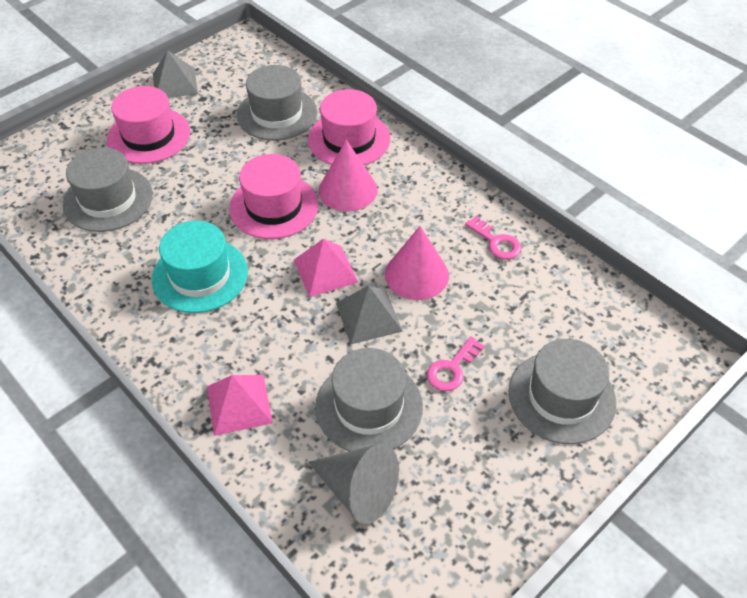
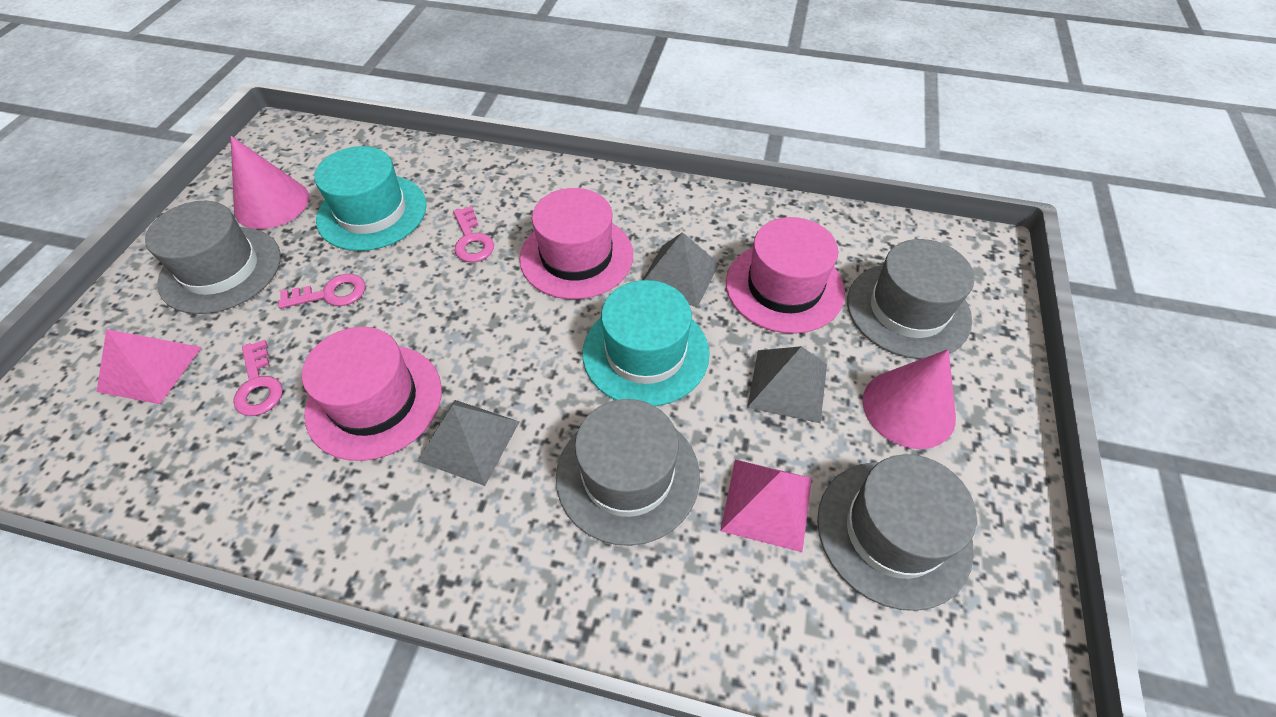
grey cone: [308,444,399,524] = 1 -> none = 0
grey pyramid: [153,50,198,98] [336,285,403,345] = 2 -> [417,400,519,486] [643,232,719,308] [747,346,827,423] = 3
pink key: [427,336,485,391] [465,216,521,259] = 2 -> [233,340,283,416] [278,274,365,309] [453,206,494,262] = 3
turquoise hat: [152,221,248,313] = 1 -> [314,146,427,251] [582,280,710,406] = 2

